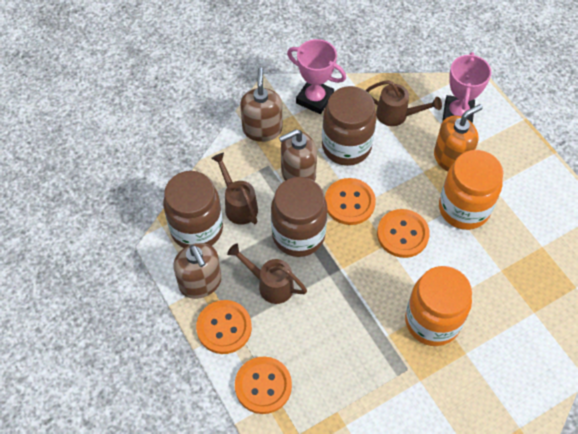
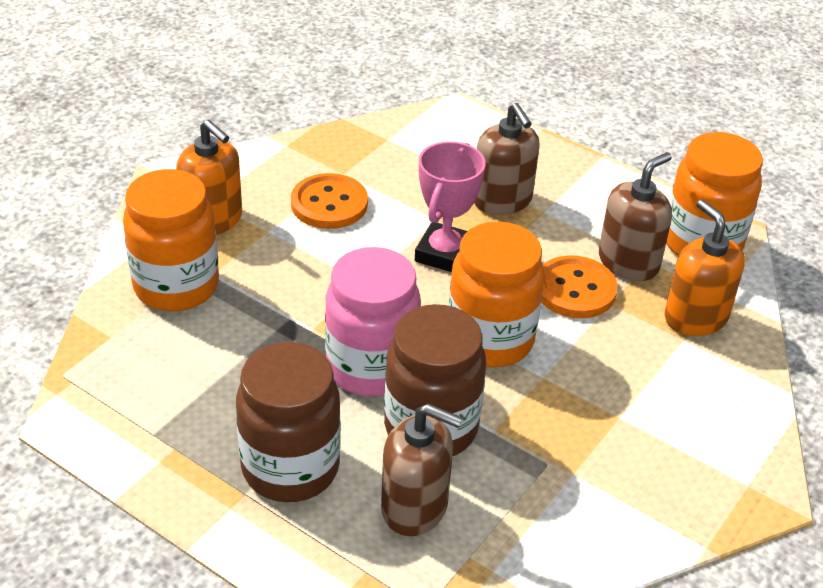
brown jar: [163,171,223,248] [271,177,328,257] [322,86,377,166] = 3 -> [236,342,341,502] [384,304,486,456] = 2
brown watering can: [211,153,258,225] [227,243,307,304] [365,80,442,126] = 3 -> none = 0
orange button: [196,300,252,354] [235,356,292,414] [325,178,376,225] [377,209,430,258] = 4 -> [291,173,368,229] [541,255,618,318] = 2
orange jar: [405,266,472,346] [439,150,503,230] = 2 -> [123,169,219,311] [448,221,544,367] [666,132,763,256] = 3
orange soap dispenser: [434,104,483,172] = 1 -> [176,120,242,235] [664,200,745,336] = 2
pink jar: none = 0 -> [325,247,421,396] = 1
pink trophy: [287,39,346,114] [442,52,491,123] = 2 -> [415,141,486,272] = 1

